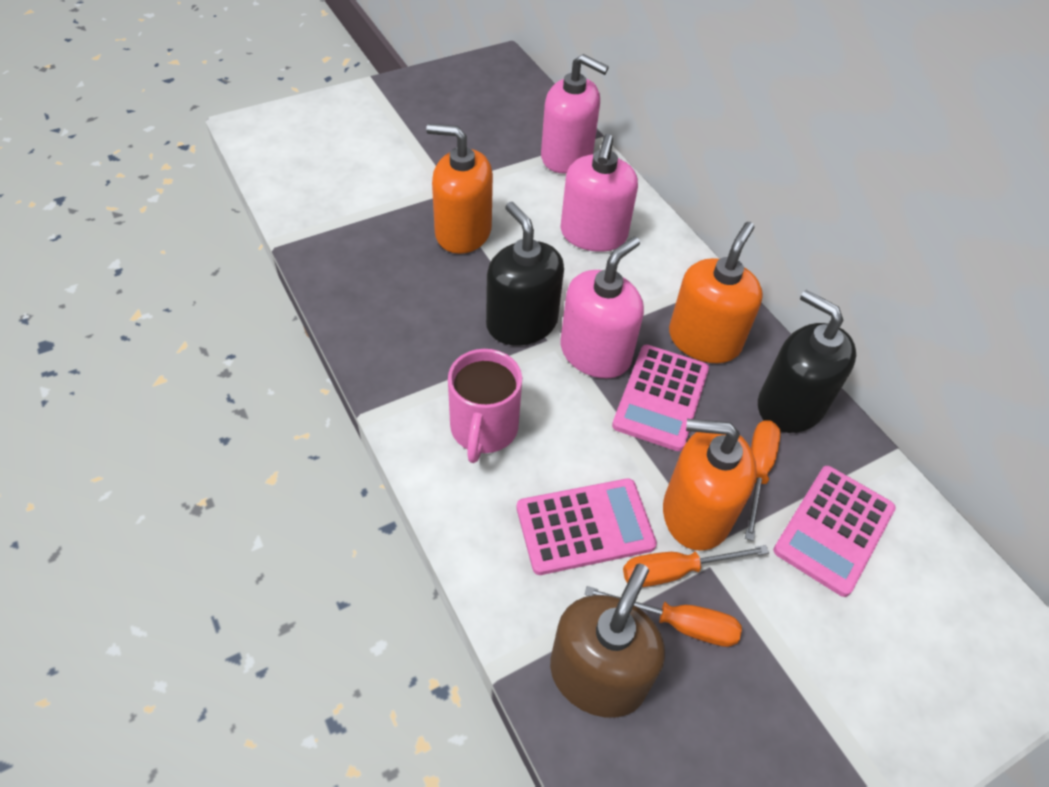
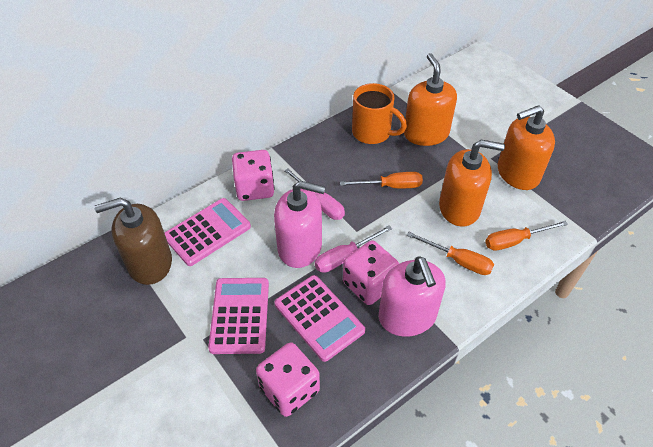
black soap dispenser: [486,202,564,345] [758,290,856,433] = 2 -> none = 0
orange mug: none = 0 -> [352,83,407,144] = 1
pink dice: none = 0 -> [232,150,274,201] [256,342,320,417] [343,240,399,305] = 3
pink mug: [448,349,522,463] = 1 -> none = 0
pink screwdriver: none = 0 -> [284,169,345,220] [315,225,392,273] = 2
pink soap dispenser: [541,54,609,174] [560,134,638,252] [560,236,644,378] = 3 -> [274,181,325,268] [379,256,445,337] = 2

